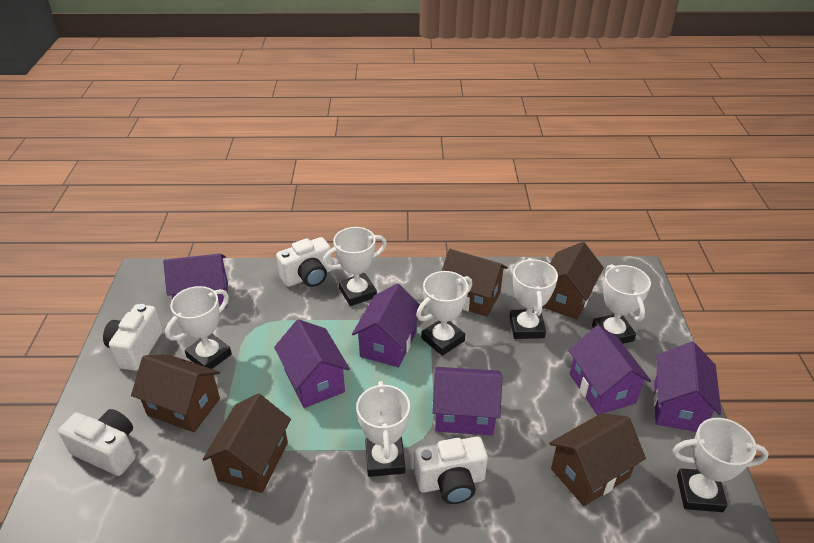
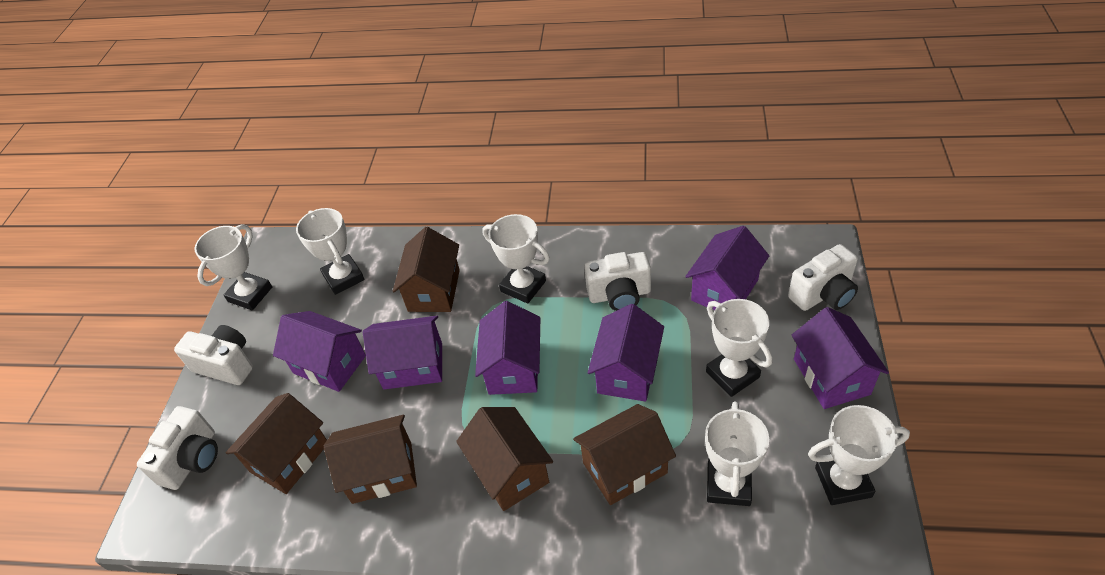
white trophy: [165,286,232,369] [323,227,387,306] [356,381,410,477] [416,271,472,356] [510,258,558,339] [592,264,651,344] [673,418,769,512] = 7 -> [194,224,272,310] [296,208,365,295] [482,214,550,304] [705,401,769,506] [706,299,772,397] [808,405,910,505] = 6

